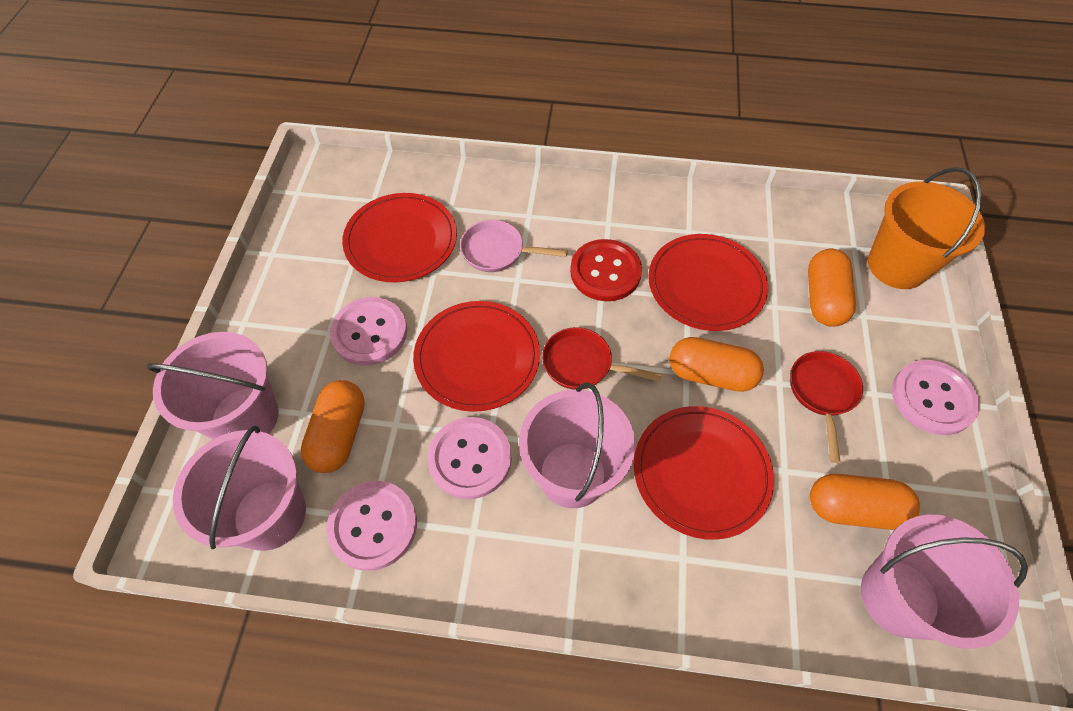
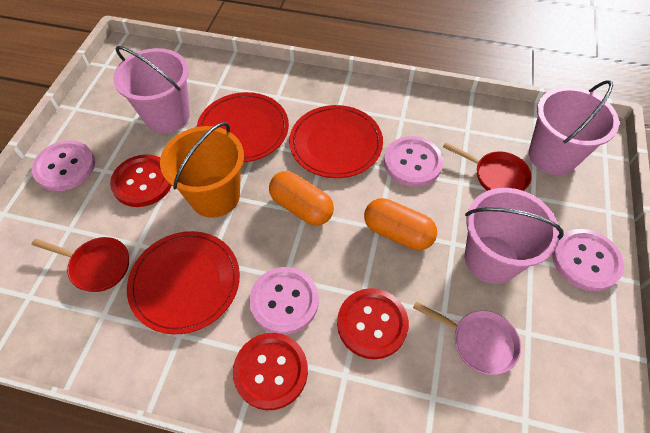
orange capsule: [301,380,365,473] [670,337,764,392] [808,249,856,327] [810,474,920,530] = 4 -> [269,171,334,226] [364,198,437,250] = 2
pink bucket: [146,332,279,439] [173,426,306,551] [519,382,636,508] [861,515,1028,649] = 4 -> [113,46,190,133] [465,188,564,284] [529,80,619,175] = 3
red button: [570,239,642,301] = 1 -> [110,154,172,207] [233,333,308,410] [337,288,409,359] = 3
red plate: [342,193,457,282] [413,301,540,412] [634,406,774,540] [648,234,768,331] = 4 -> [127,231,240,334] [197,92,289,162] [289,105,383,178] = 3

